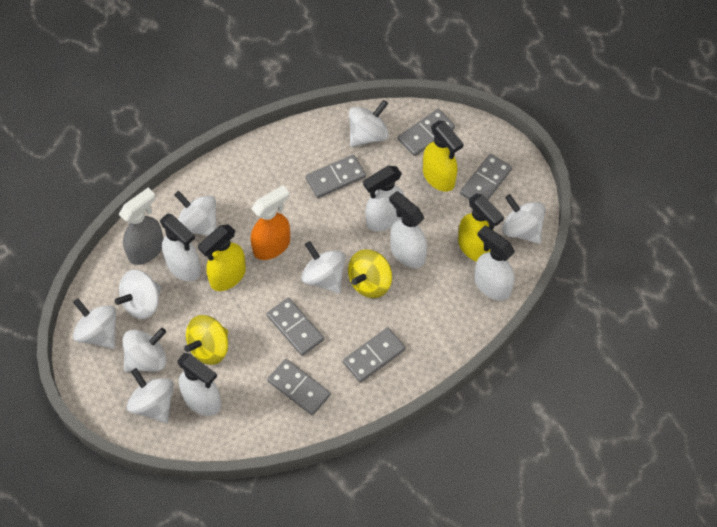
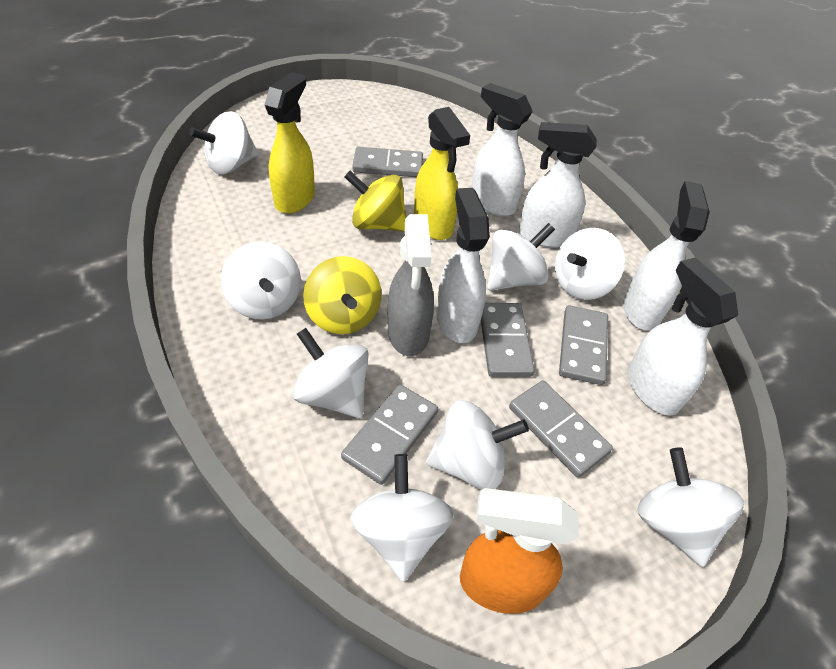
grey domino: [267,298,324,356] [267,359,331,415] [306,155,366,198] [343,327,406,383] [398,109,455,156] [460,154,512,200] = 6 -> [341,385,438,485] [352,147,423,177] [481,303,535,377] [509,381,613,477] [559,306,608,385] = 5
yellow spray bottle: [198,224,246,291] [423,120,464,192] [458,193,504,262] = 3 -> [265,72,315,213] [414,107,470,240] = 2

